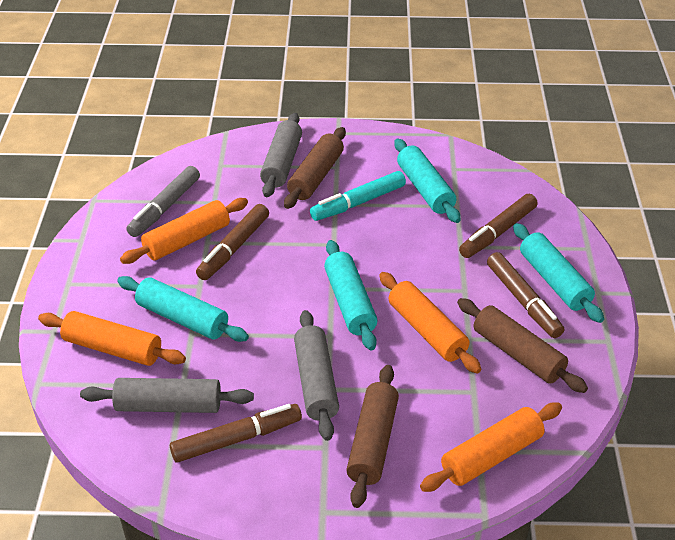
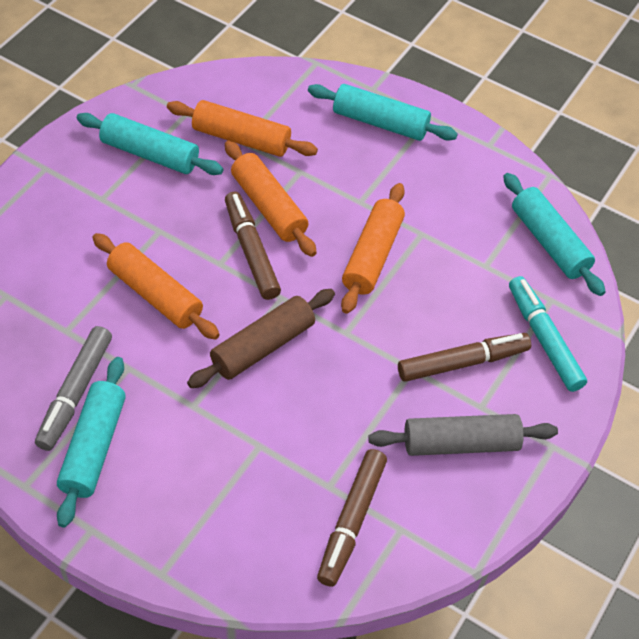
brown marker: [170,404,302,463] [196,204,269,280] [459,194,538,258] [487,252,564,338] = 4 -> [225,192,281,300] [317,449,387,587] [398,333,531,382] = 3
brown rolling pin: [284,127,346,209] [346,365,399,508] [457,298,588,393] = 3 -> [187,289,335,388] = 1
grey rolling pin: [80,378,254,413] [260,113,302,197] [294,310,339,441] = 3 -> [368,414,558,456] = 1

